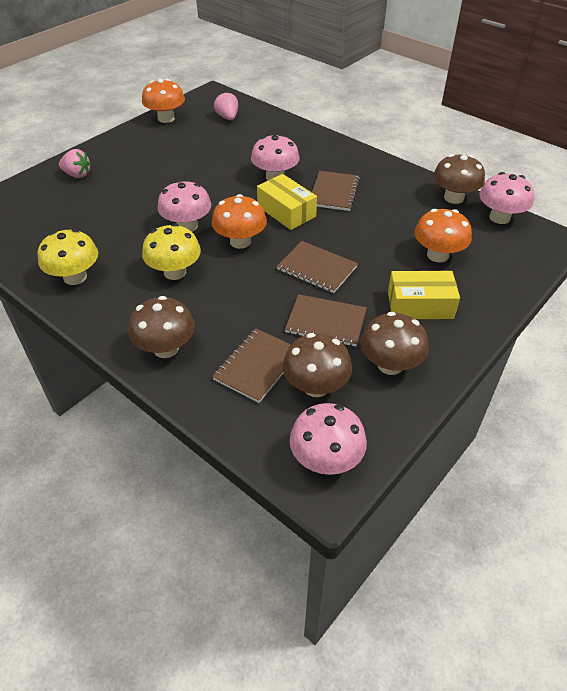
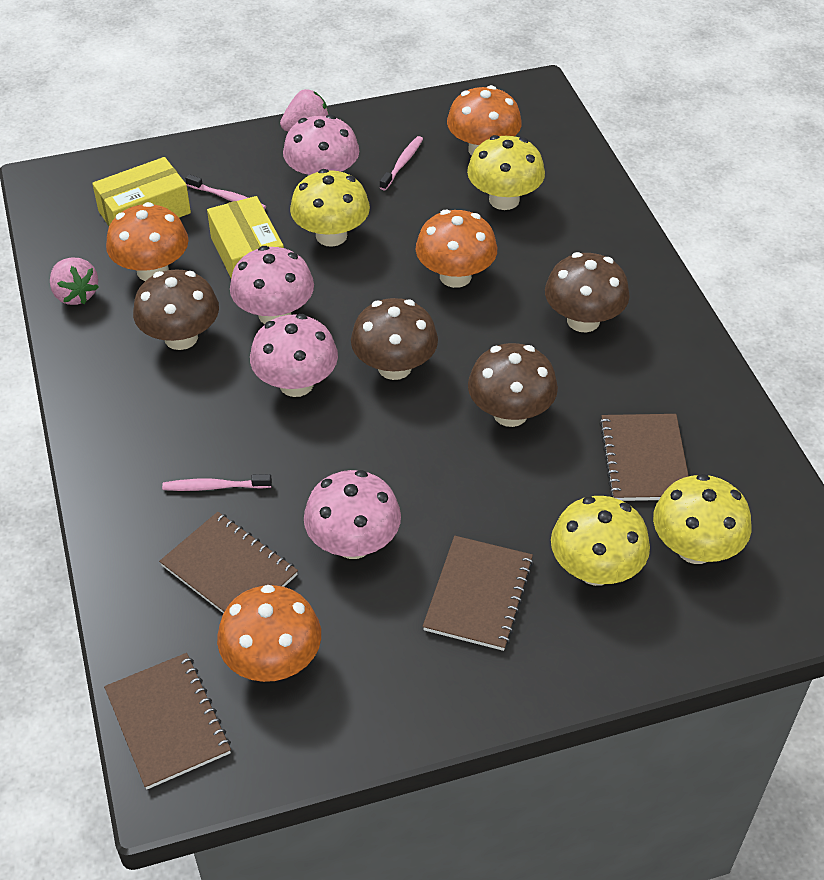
orange mushroom: [142,79,185,123] [212,194,267,249] [414,209,472,263] = 3 -> [106,202,189,281] [217,585,321,682] [416,210,497,288] [447,85,522,156] = 4
pink toothbrush: none = 0 -> [162,474,272,491] [185,174,266,210] [379,136,423,190] = 3
yellow mushroom: [37,229,98,285] [142,224,201,280] = 2 -> [290,169,370,247] [467,135,545,210] [551,496,650,586] [653,474,751,564] = 4

